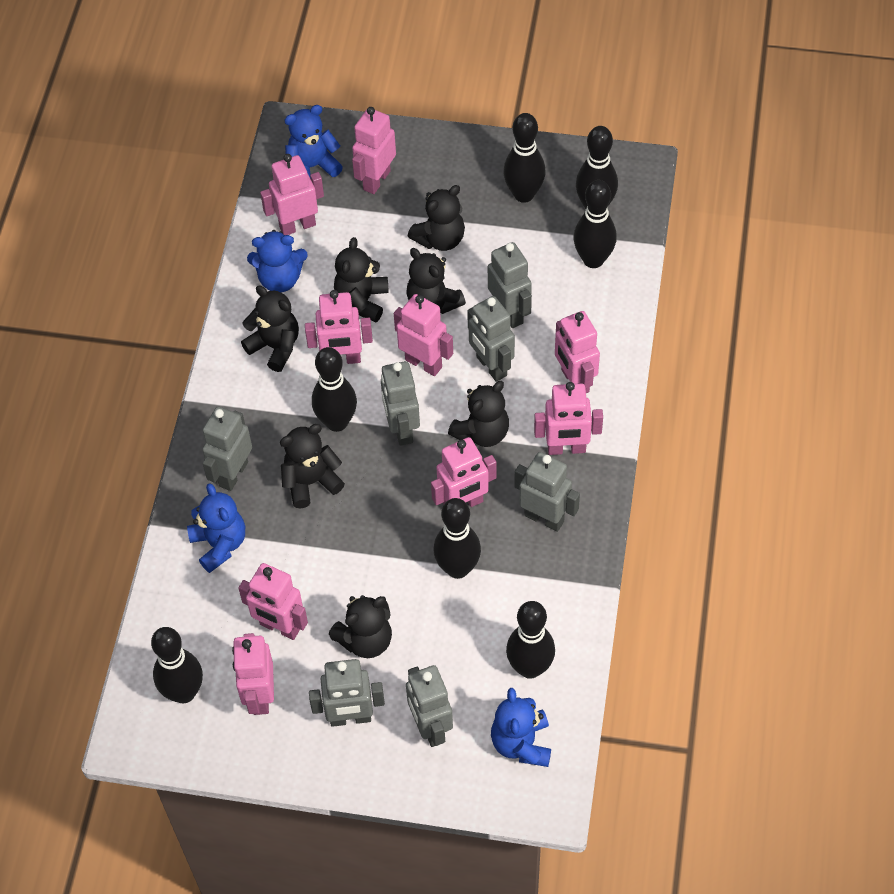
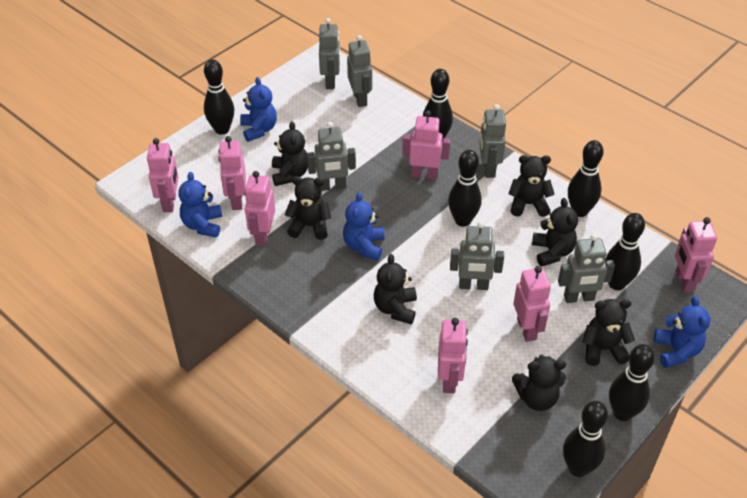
grey robot: [202,407,252,491] [309,659,385,727] [381,361,420,446] [406,665,453,747] [467,296,515,382] [488,242,532,328] [514,452,580,532] = 7 -> [307,122,356,191] [319,18,340,89] [347,35,372,107] [450,221,504,290] [479,104,506,178] [558,234,615,303] = 6
pink robot: [232,633,274,715] [238,563,308,640] [260,154,324,235] [305,290,373,364] [352,107,396,194] [394,294,453,376] [431,437,497,507] [534,382,603,455] [555,311,600,393] = 9 -> [147,138,179,212] [218,136,246,210] [244,171,275,246] [402,110,450,180] [438,318,468,393] [513,266,551,342] [675,217,717,293] = 7

